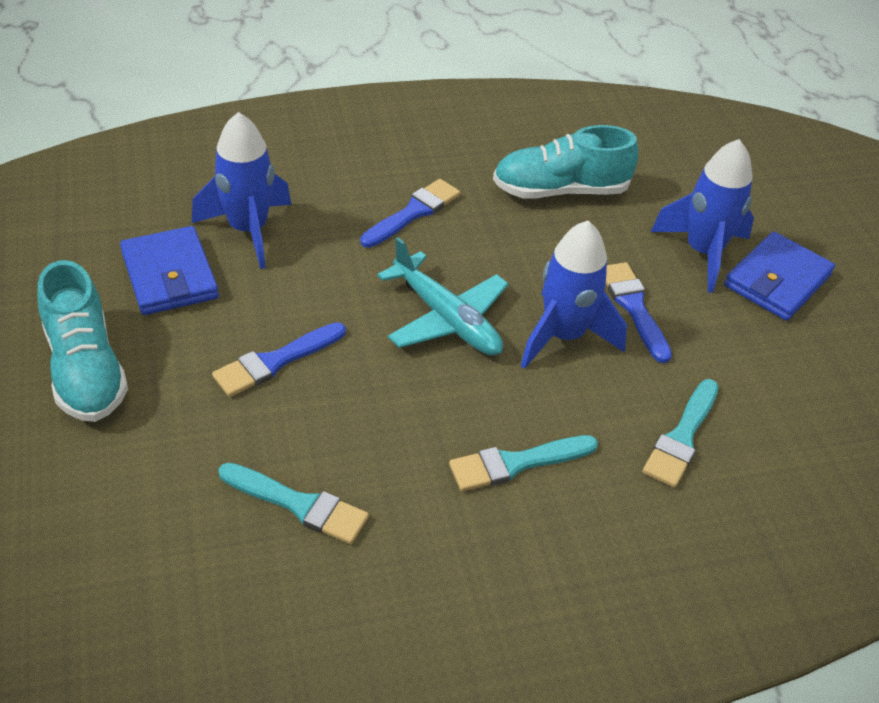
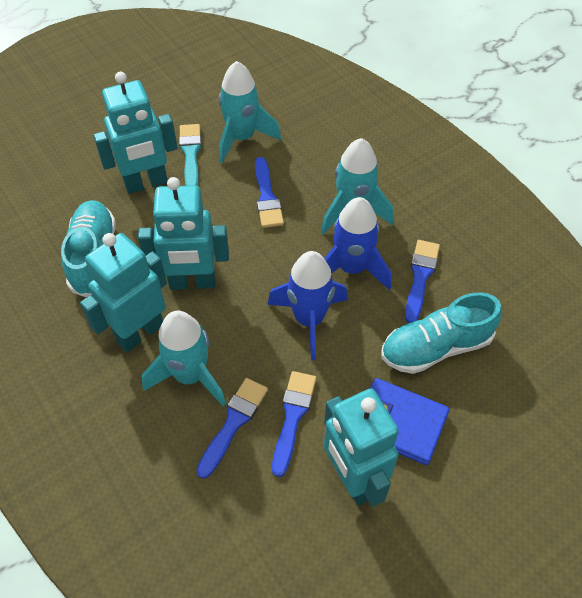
blue brush: [212,322,346,397] [360,179,460,248] [606,262,672,363] = 3 -> [196,378,268,479] [255,157,284,228] [272,371,316,477] [405,240,440,323] = 4
blue rocket: [192,112,292,269] [521,221,627,369] [651,139,754,293] = 3 -> [268,251,348,360] [324,197,391,290] = 2
blue wallet: [120,226,219,315] [724,232,835,321] = 2 -> [370,378,450,465] = 1
turquoise brush: [218,462,369,544] [449,435,598,491] [643,379,719,488] = 3 -> [179,124,202,186] = 1
turquoise plane: [377,237,509,355] = 1 -> none = 0
turquoise robot: none = 0 -> [80,233,167,352] [93,72,178,194] [138,177,229,290] [324,388,399,507] = 4
turquoise rocket: none = 0 -> [142,311,226,407] [219,61,281,163] [321,138,394,234] = 3

